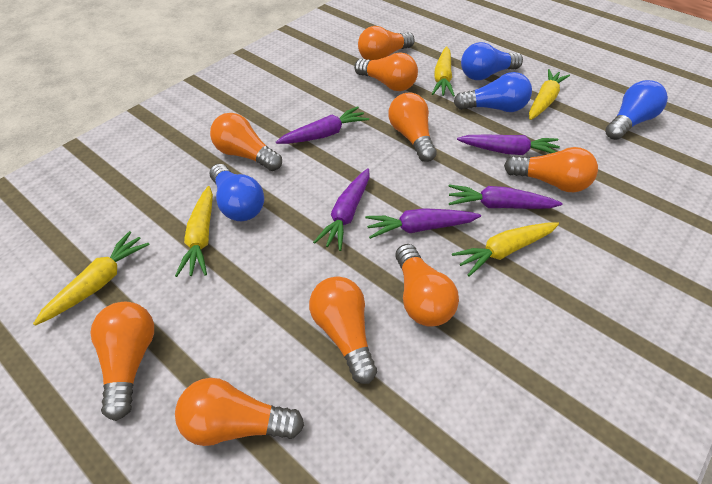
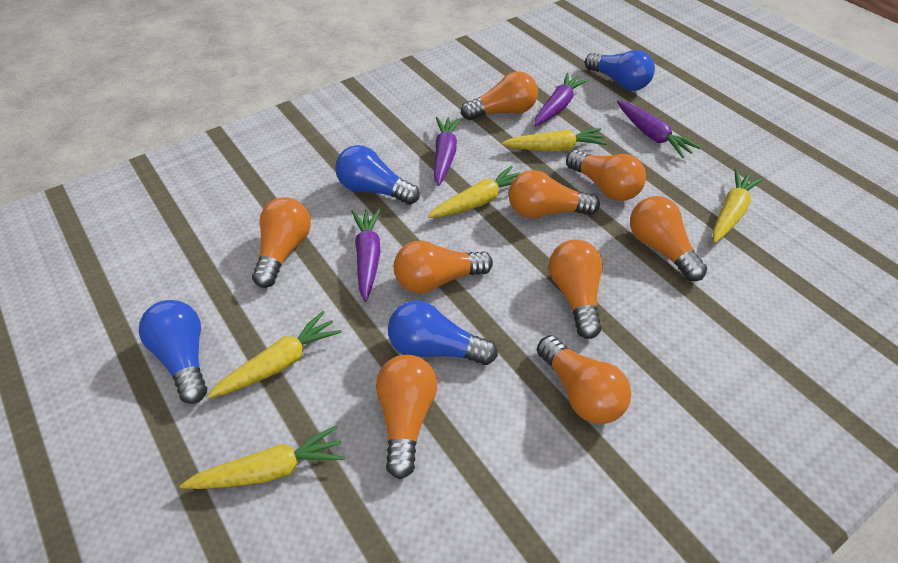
purple carrot: [276,106,369,144] [313,168,369,251] [365,208,481,239] [448,185,563,209] [457,135,560,155] = 5 -> [351,208,381,301] [434,117,461,186] [534,73,589,126] [617,100,701,158] = 4

